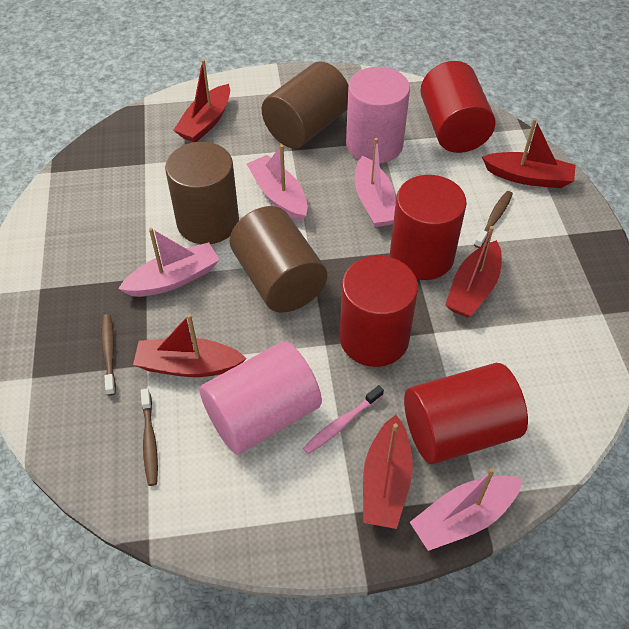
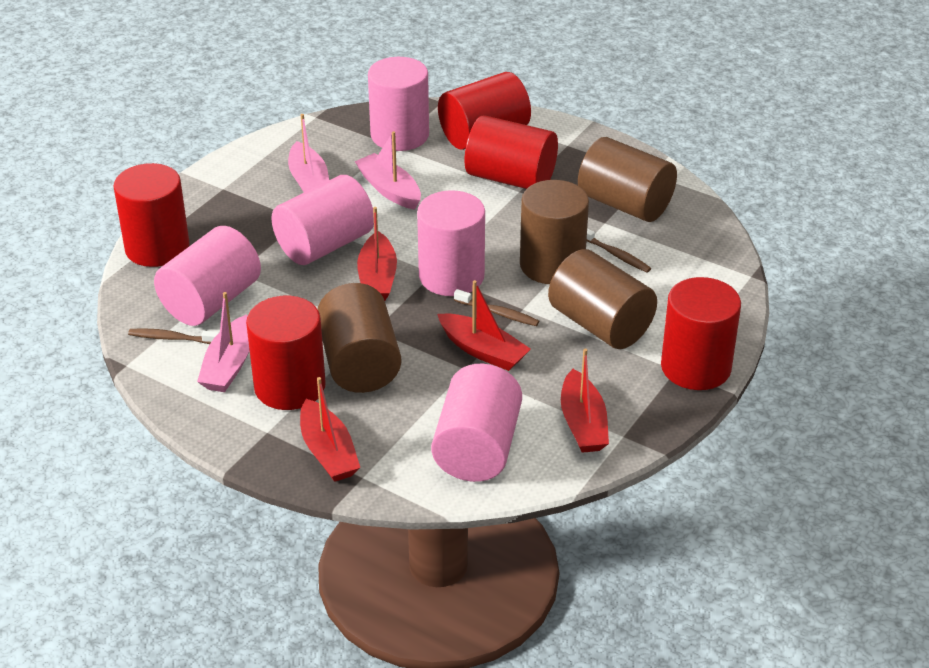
brown cylinder: [165,142,239,244] [230,206,327,313] [261,62,349,148] = 3 -> [318,283,402,393] [520,180,589,284] [548,249,657,349] [578,137,677,222] = 4
pink boat: [118,228,220,297] [247,145,308,221] [355,138,396,227] [410,468,523,551] = 4 -> [197,292,250,392] [288,114,329,192] [355,131,421,210] = 3
pink cylinder: [200,341,322,455] [346,67,410,163] = 2 -> [154,226,261,326] [271,175,374,265] [368,57,429,151] [417,190,485,296] [431,364,522,482] = 5
pink toothbrush: [303,385,384,454] = 1 -> none = 0
red boat: [133,314,247,377] [173,59,230,142] [363,415,413,529] [445,226,502,318] [482,118,576,188] = 5 -> [300,377,360,482] [357,207,397,301] [437,280,531,371] [561,349,609,453] = 4
red cylinder: [340,256,418,367] [390,175,467,280] [404,363,528,464] [420,61,496,153] = 4 -> [113,163,190,267] [246,296,326,410] [438,72,531,150] [465,115,558,189] [661,277,741,390] = 5

